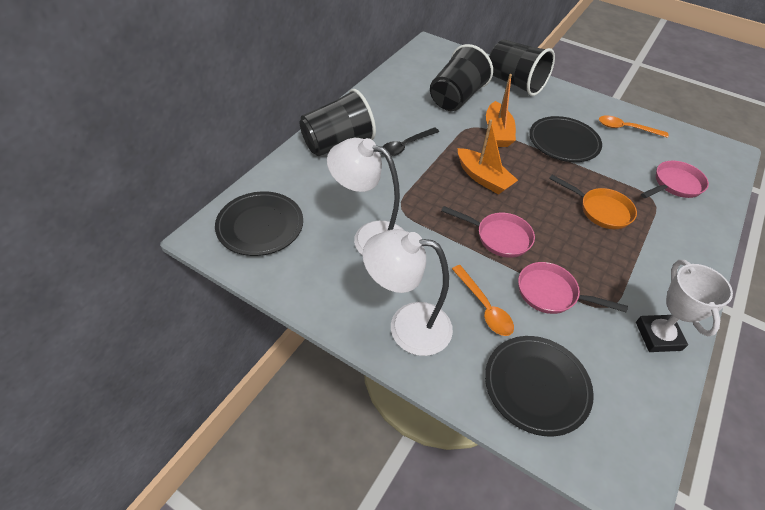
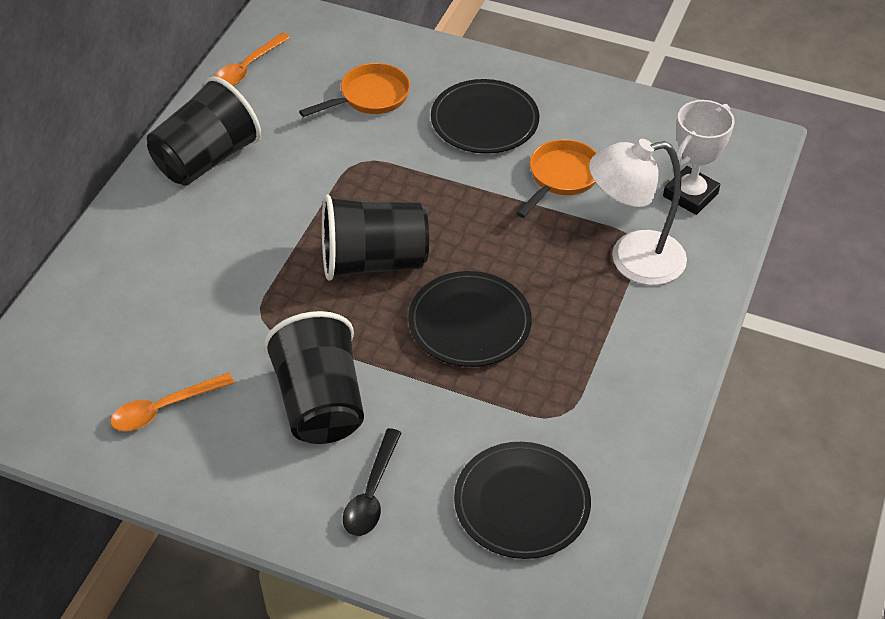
orange boat: [457,119,518,195] [486,74,516,147] = 2 -> none = 0
orange pan: [549,175,637,229] = 1 -> [299,63,410,117] [516,139,597,218] = 2
pink pan: [441,206,535,258] [518,262,628,314] [641,161,709,198] = 3 -> none = 0
white lamp: [327,138,404,256] [363,229,453,356] = 2 -> [589,139,687,285] = 1

